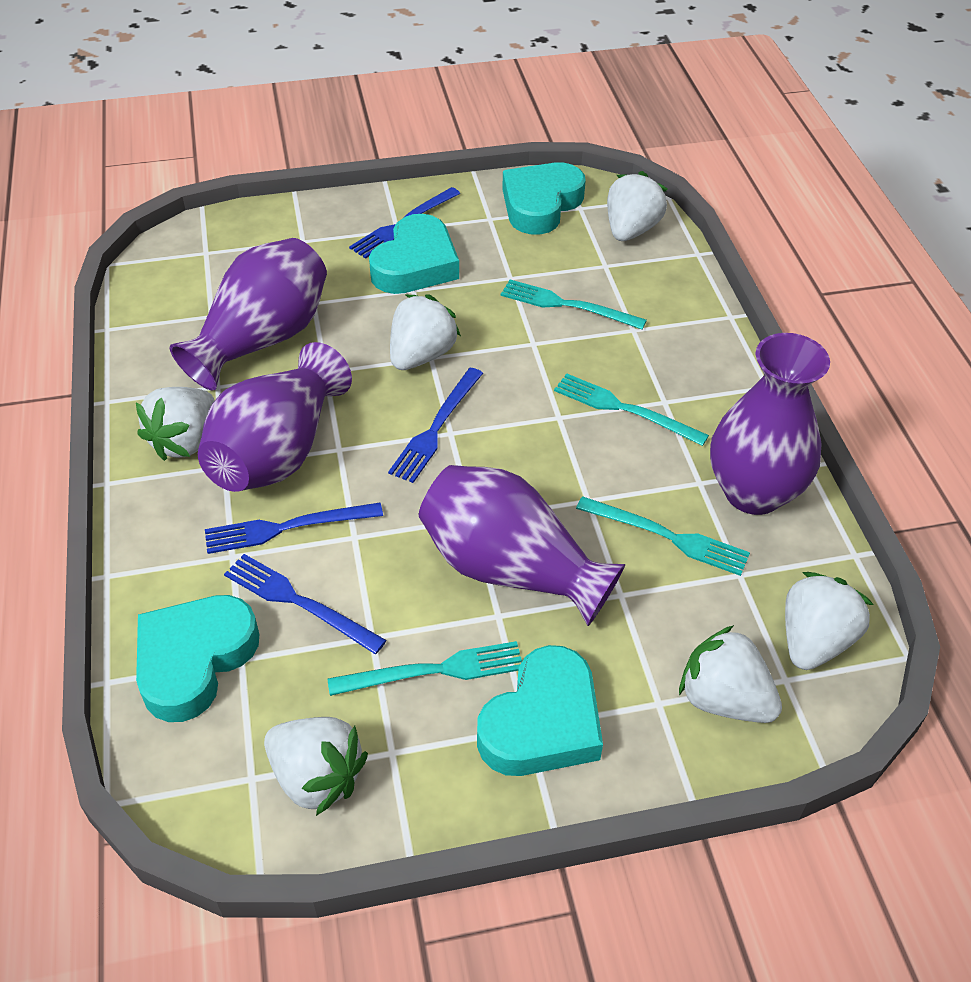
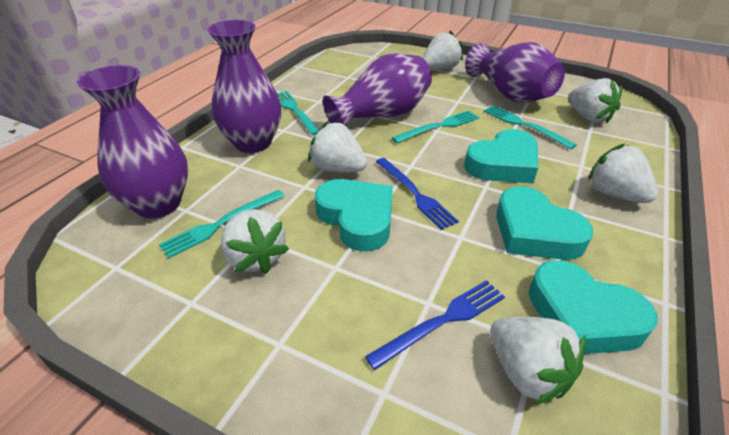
blue fork: [205,503,383,554] [224,554,387,654] [349,187,460,259] [388,368,483,483] = 4 -> [365,280,505,370] [376,158,459,230] = 2

